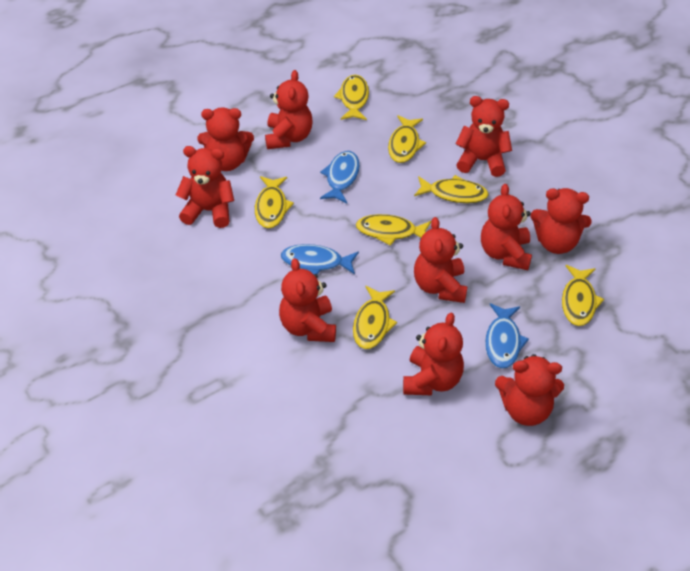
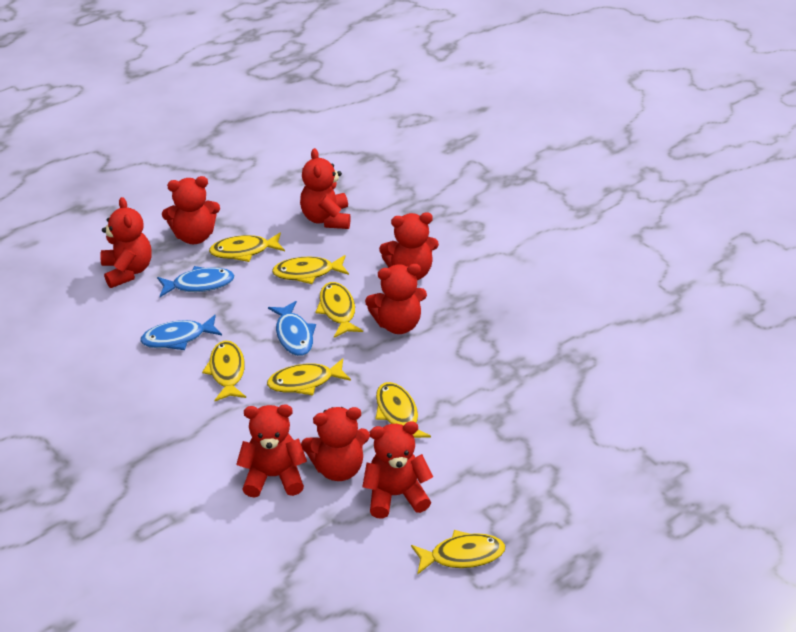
red teddy bear: [176,146,234,228] [197,107,254,171] [265,70,313,149] [279,258,336,342] [403,313,464,395] [414,217,467,303] [455,96,512,177] [481,184,532,270] [495,354,564,426] [530,188,592,254] = 10 -> [100,197,152,288] [162,176,220,244] [236,404,307,498] [300,148,351,229] [301,407,370,481] [362,421,433,519] [365,264,427,334] [379,213,439,280] = 8

